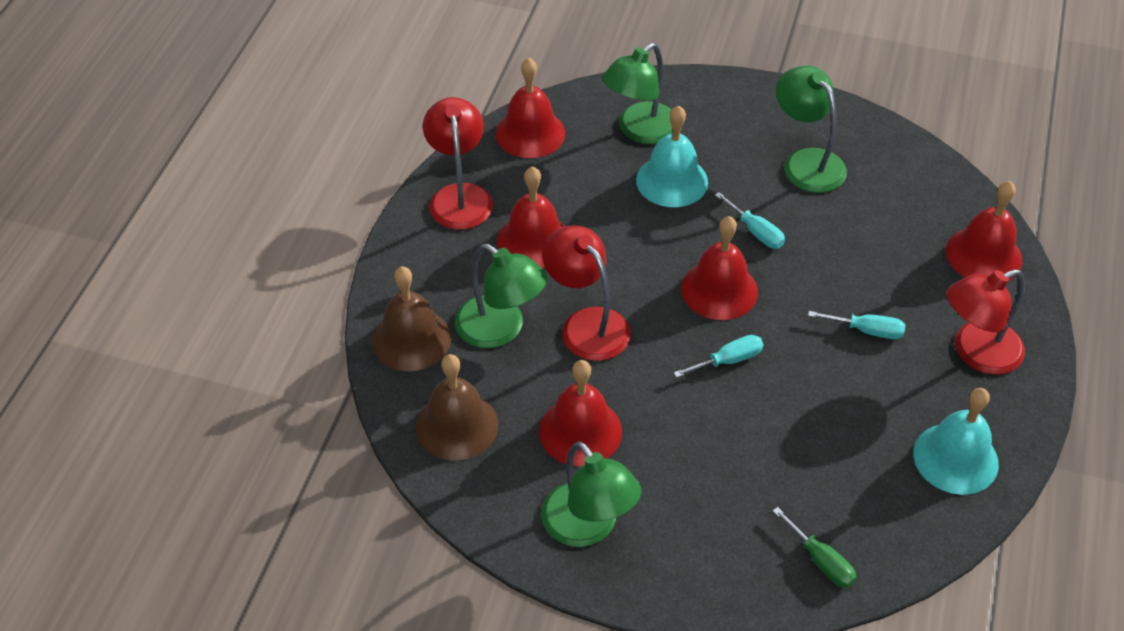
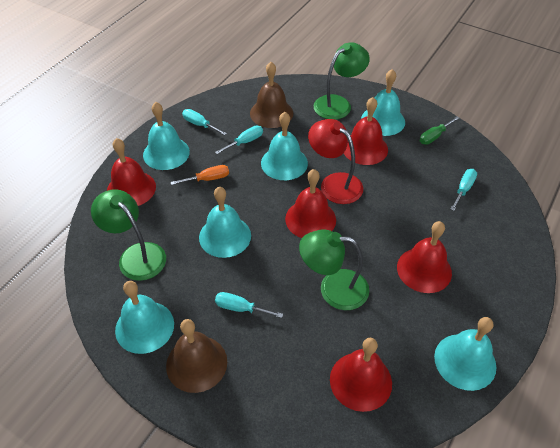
green lamp: [455,244,547,348] [541,441,641,547] [602,43,673,144] [776,66,847,193] = 4 -> [91,189,166,281] [299,229,369,310] [314,42,370,120] = 3
orange screwdriver: none = 0 -> [170,165,229,185] = 1
red lamp: [423,97,493,230] [542,226,631,361] [947,269,1025,375] = 3 -> [308,119,363,204] = 1
turquoise bell: [636,105,708,207] [913,388,999,495] = 2 -> [115,281,174,354] [143,102,190,170] [199,187,251,258] [261,112,308,180] [361,69,405,136] [434,317,496,391] = 6
turquoise screwdriver: [674,335,763,378] [715,192,785,248] [808,311,905,339] = 3 -> [182,109,227,135] [215,125,263,154] [215,292,283,318] [450,169,477,211] = 4

